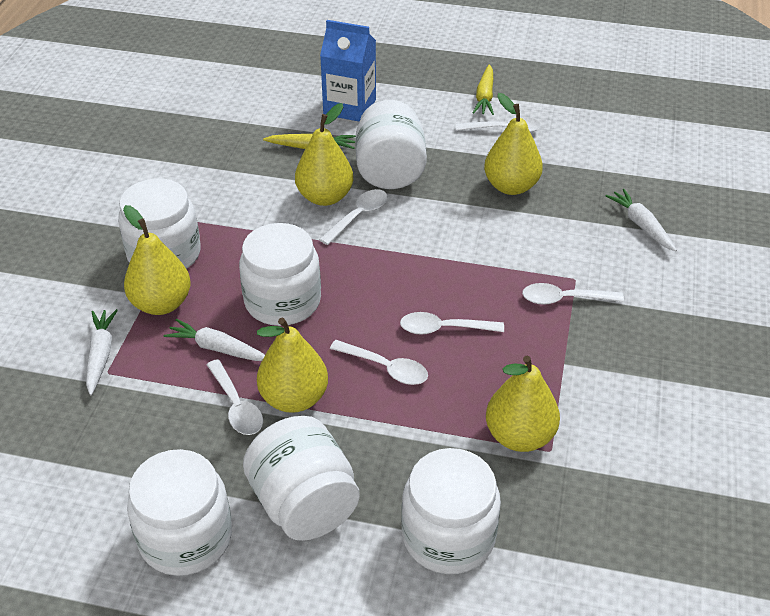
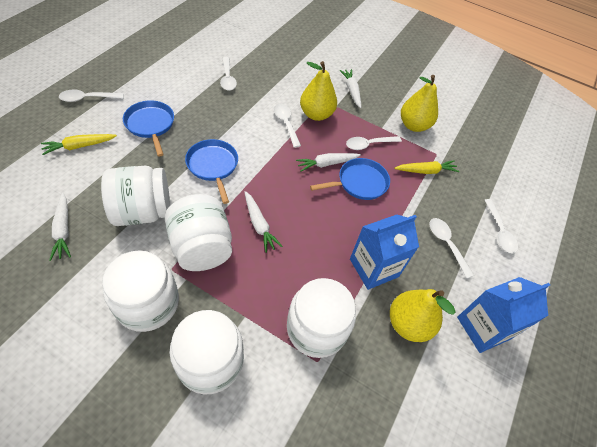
blue carton: [320,20,376,122] = 1 -> [350,215,419,290] [457,277,550,353] = 2
blue pan: none = 0 -> [123,100,174,157] [185,139,238,204] [310,158,390,200] = 3
white carrot: [86,309,118,395] [164,319,265,361] [606,189,677,252] = 3 -> [49,193,71,261] [245,191,282,253] [296,153,361,172] [339,69,361,108] = 4
white jar: [118,178,201,269] [127,449,232,576] [239,223,321,326] [243,416,360,541] [355,100,427,189] [401,448,501,574] = 6 -> [101,166,170,226] [102,250,179,332] [165,194,232,271] [170,310,244,394] [287,278,356,358] = 5
yellow pear: [123,205,191,315] [257,318,328,413] [295,103,353,206] [484,93,543,195] [486,356,560,452] = 5 -> [300,61,337,121] [390,289,456,342] [401,75,438,132] = 3

